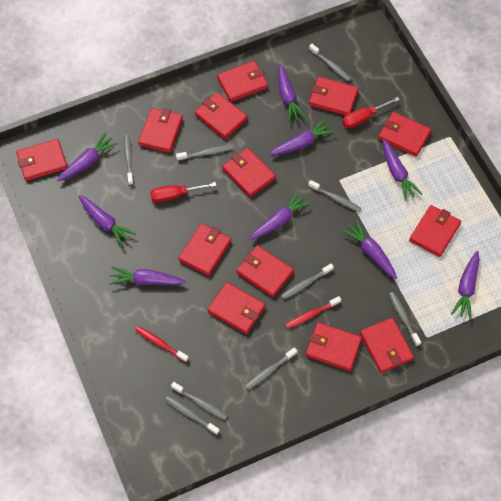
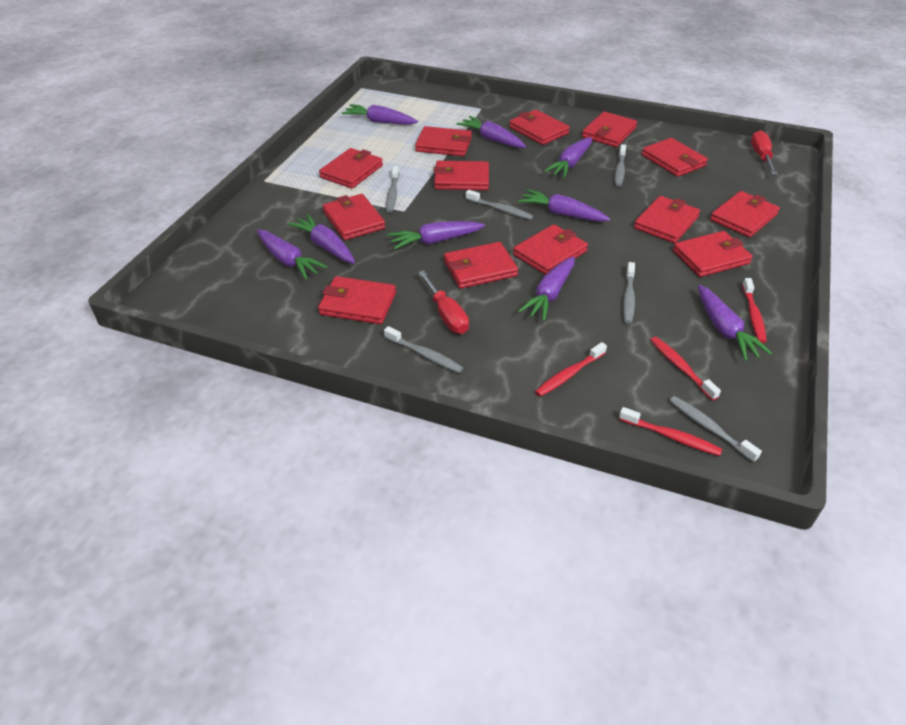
grey toothbrush: [124,135,134,185] [165,396,220,435] [171,382,227,420] [176,145,233,161] [245,347,297,390] [281,264,334,300] [308,180,362,212] [309,44,351,81] [389,292,421,346] = 9 -> [384,326,463,373] [386,166,399,213] [466,190,533,220] [615,144,626,187] [623,262,635,324] [669,396,762,462] = 6
red toothbrush: [135,326,189,362] [285,296,341,329] = 2 -> [535,342,607,397] [619,407,722,456] [650,337,721,401] [742,278,767,343] = 4

